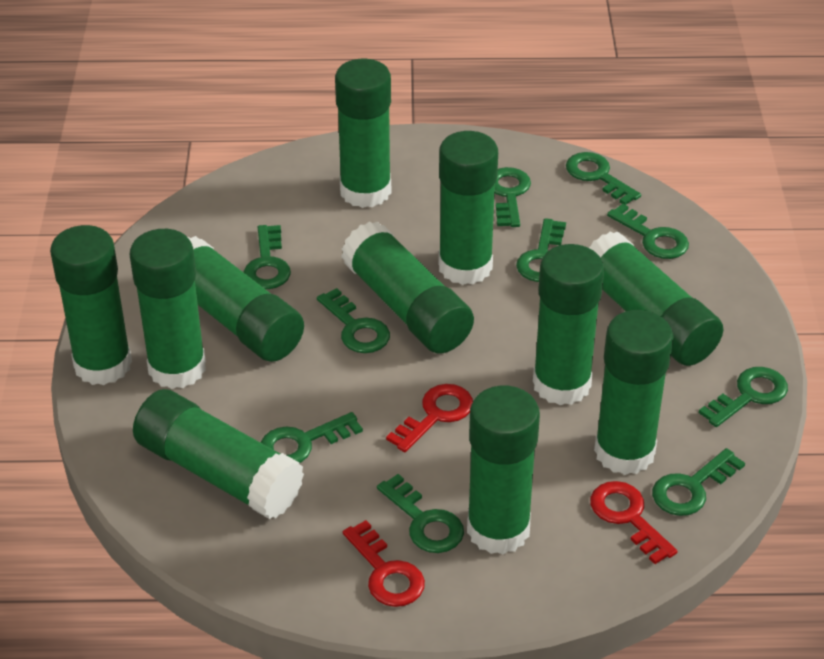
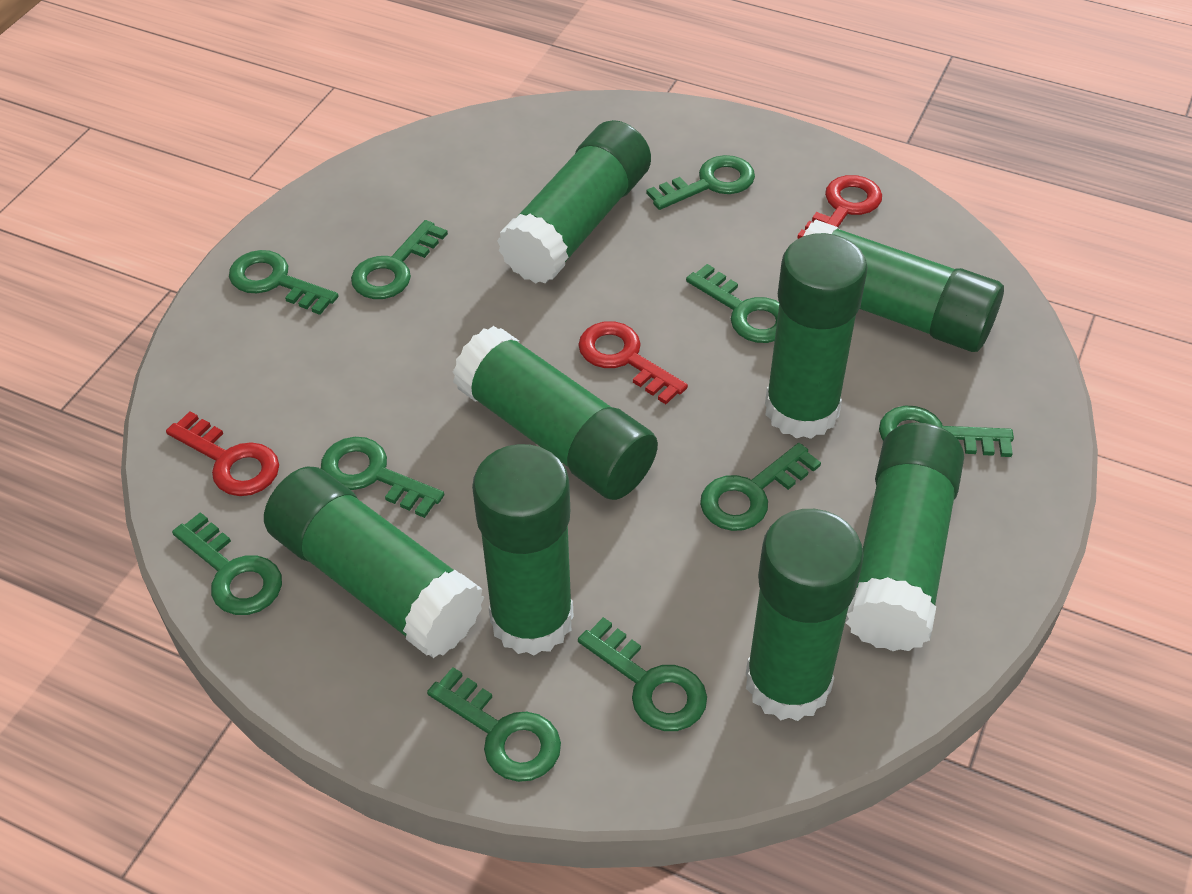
green glue stick: [50,225,132,385] [129,229,206,389] [133,389,304,519] [188,236,304,362] [335,59,391,208] [341,221,474,353] [438,131,498,285] [467,386,540,555] [533,244,604,405] [589,231,723,366] [594,310,674,475] = 11 -> [264,467,484,658] [453,326,658,500] [472,444,574,656] [497,120,651,284] [746,509,864,721] [765,233,868,439] [804,219,1004,352] [845,423,964,651] = 8

